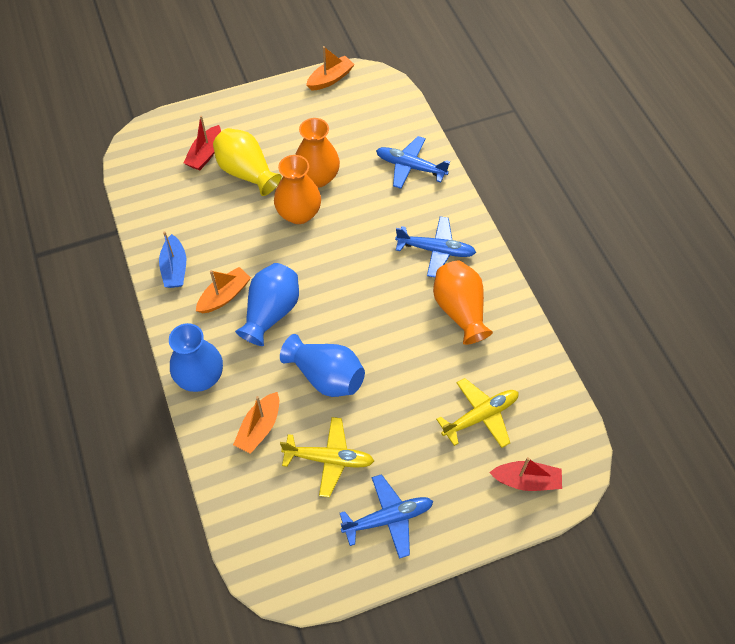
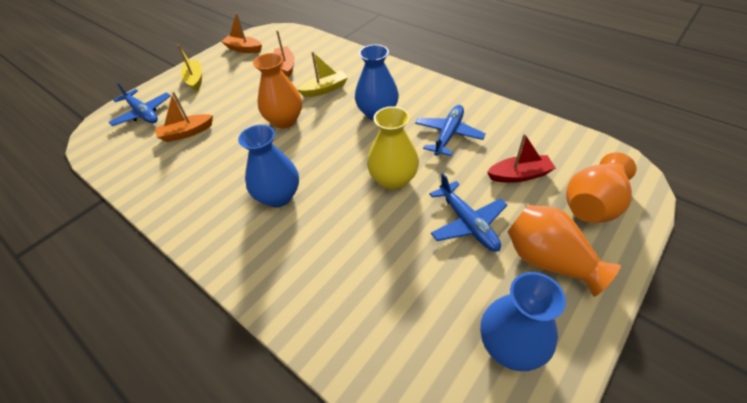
blue boat: [159,232,186,288] = 1 -> none = 0
red boat: [184,116,221,170] [489,457,562,491] = 2 -> [487,134,556,183] = 1
yellow boat: none = 0 -> [177,45,202,92] [297,51,348,97] = 2
yellow plane: [280,417,374,497] [436,378,519,448] = 2 -> none = 0

